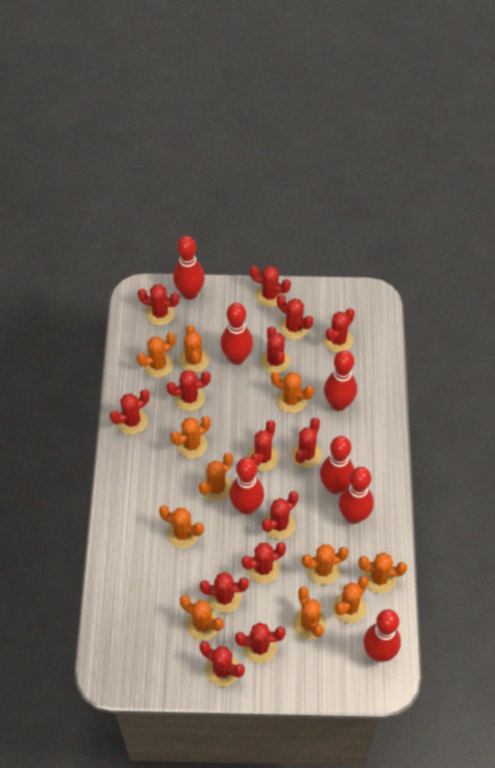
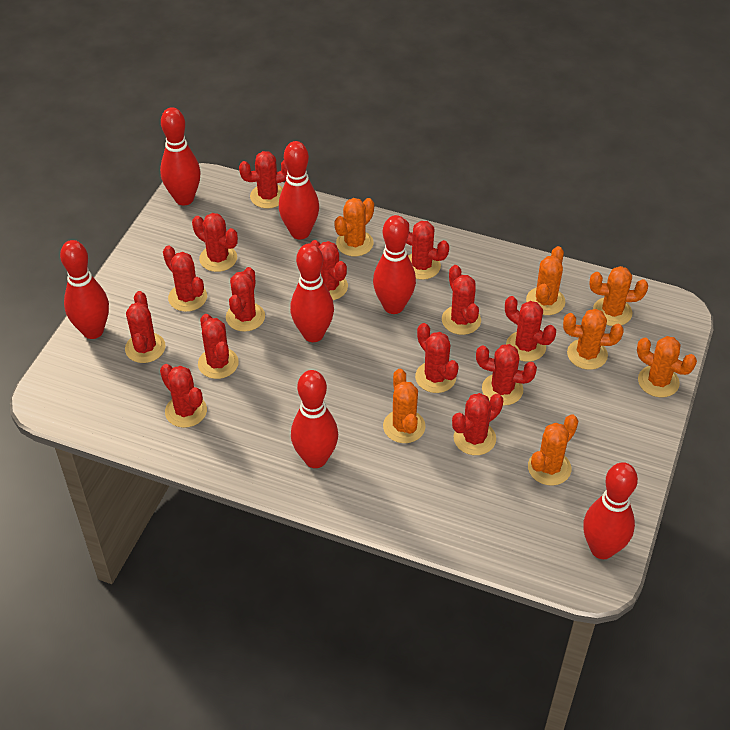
orange cactus: [137,333,176,378] [159,505,204,548] [170,416,211,458] [179,325,209,373] [180,595,224,641] [199,453,233,502] [271,372,314,413] [293,587,326,640] [302,544,349,585] [333,576,369,623] [358,552,407,593] = 11 -> [334,198,374,256] [383,369,426,443] [526,246,565,315] [528,414,578,486] [563,309,624,370] [590,266,648,326] [637,336,697,397] = 7

